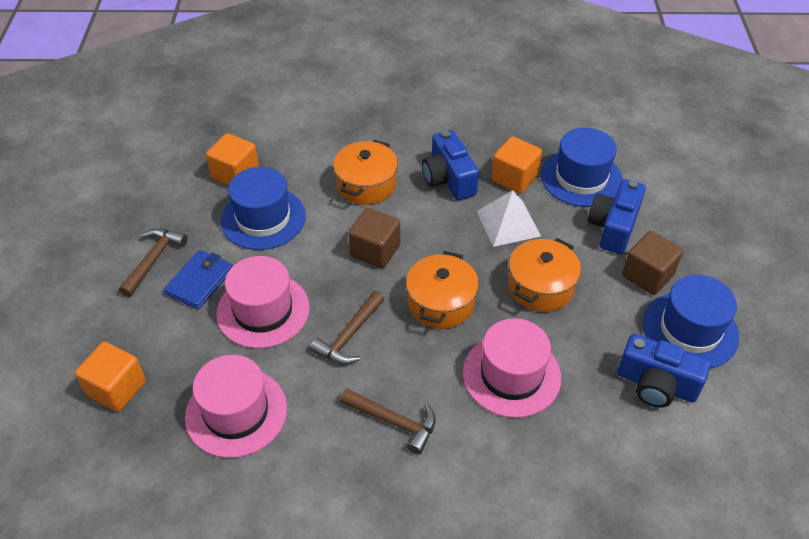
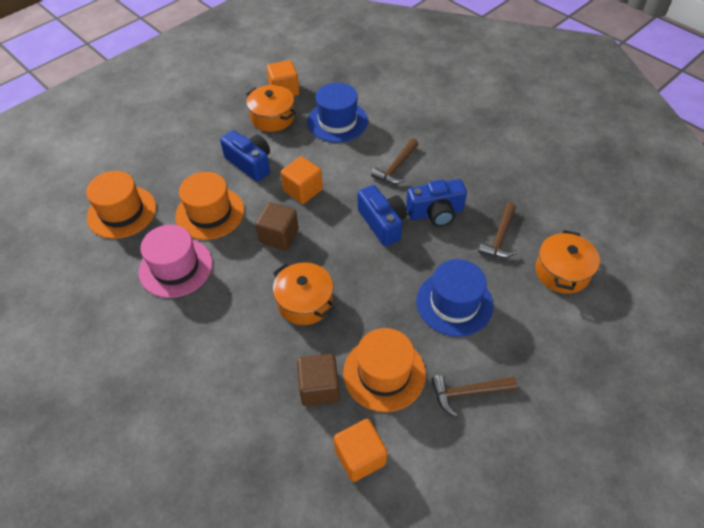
blue hat: [220,167,306,250] [541,128,623,207] [643,275,739,368] = 3 -> [307,83,368,142] [416,259,493,337] = 2
blue wallet: [164,250,233,310] = 1 -> none = 0
orange hat: none = 0 -> [86,171,156,239] [175,172,244,240] [343,328,426,412] = 3
pink hat: [185,355,287,458] [216,256,310,348] [463,318,561,418] = 3 -> [139,225,212,298] = 1
white pyramid: [477,190,541,247] = 1 -> none = 0

